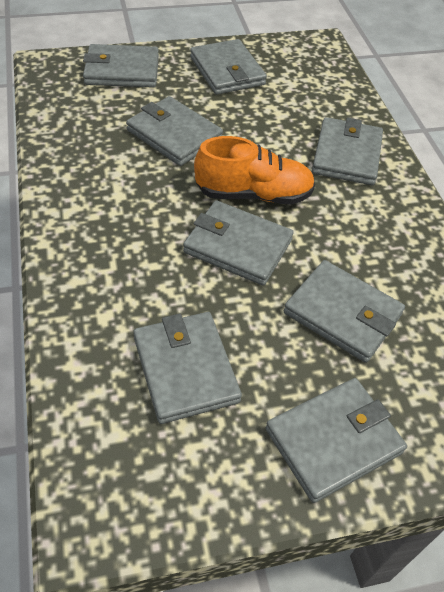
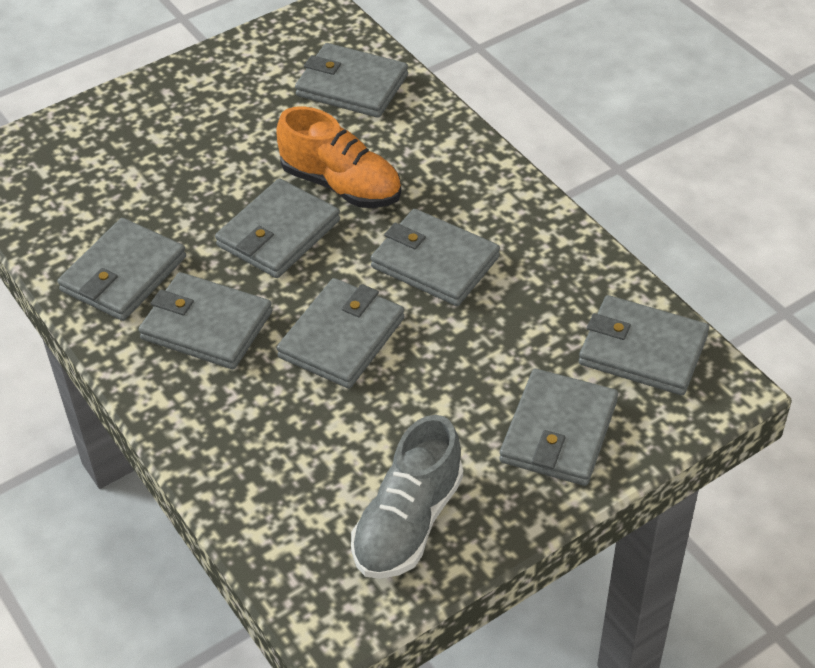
grey shoe: none = 0 -> [351,415,463,579] = 1

